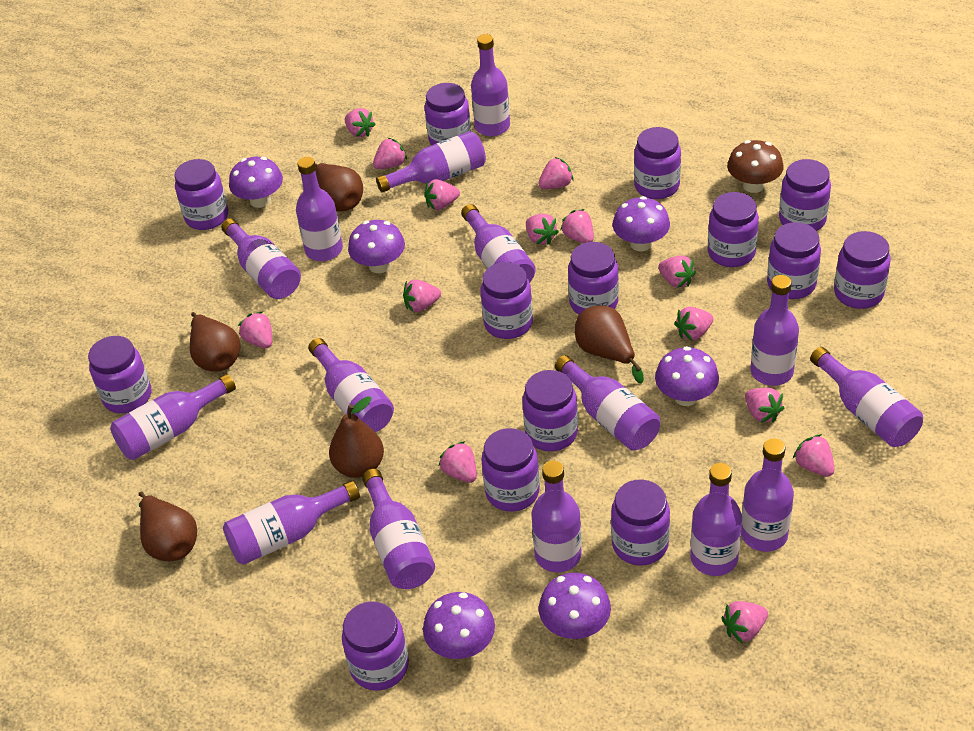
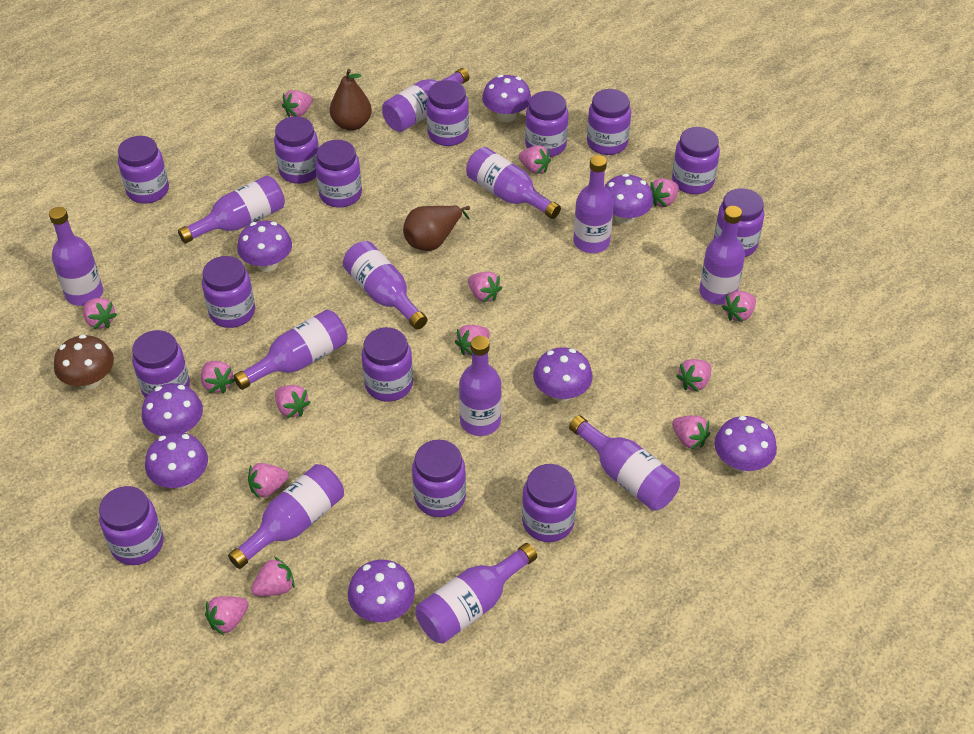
brown pear: [139,492,197,561] [190,312,240,372] [315,163,363,212] [329,396,384,478] [575,305,644,383] = 5 -> [330,69,372,131] [403,205,470,251] = 2
purple bottle: [110,374,236,460] [222,218,301,299] [223,480,360,565] [296,157,343,261] [308,338,394,432] [362,469,435,589] [376,131,486,193] [461,204,536,283] [471,34,510,136] [532,460,582,573] [555,355,660,450] [690,463,742,576] [741,438,794,552] [751,275,799,386] [810,347,923,447] = 15 -> [49,207,103,306] [178,175,285,244] [228,464,344,569] [233,310,348,390] [343,241,427,330] [382,68,469,132] [416,543,537,644] [459,336,502,436] [466,147,561,219] [569,415,680,511] [574,155,614,253] [699,206,745,305] = 12
purple mushroom: [229,157,283,208] [348,220,405,273] [423,592,495,659] [539,573,611,639] [613,196,670,251] [655,346,719,406] = 6 -> [142,383,203,436] [145,432,208,489] [237,220,292,272] [348,559,415,622] [482,75,531,122] [533,347,592,402] [604,174,653,225] [714,416,777,472] = 8

